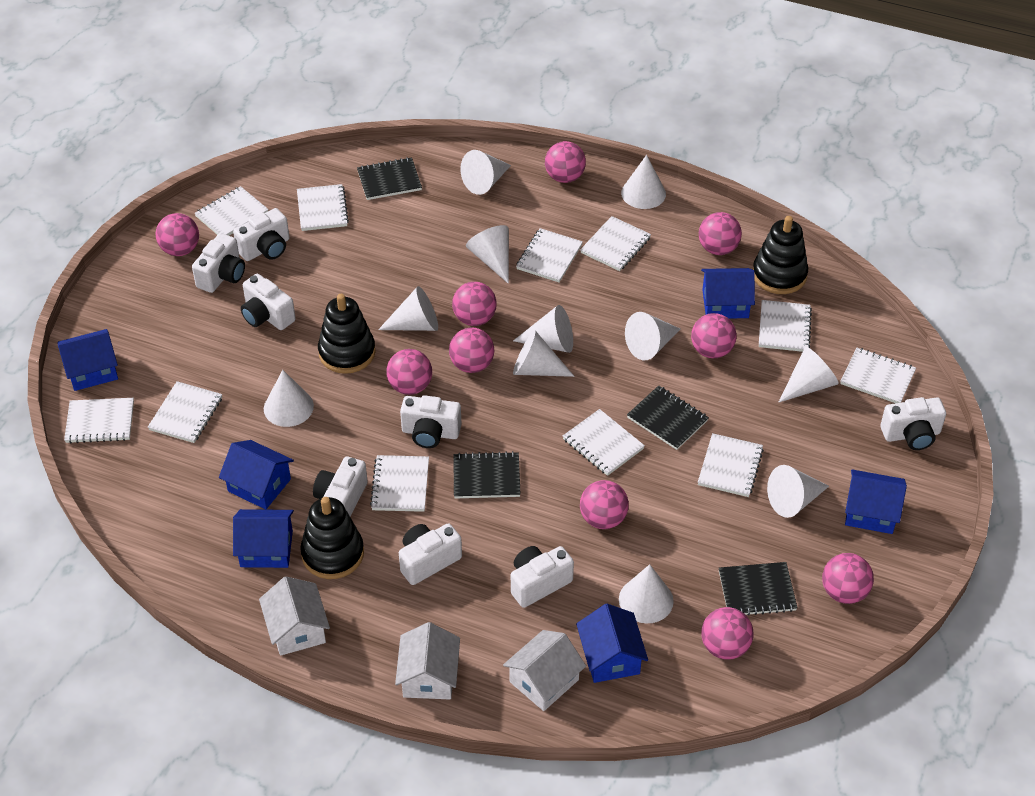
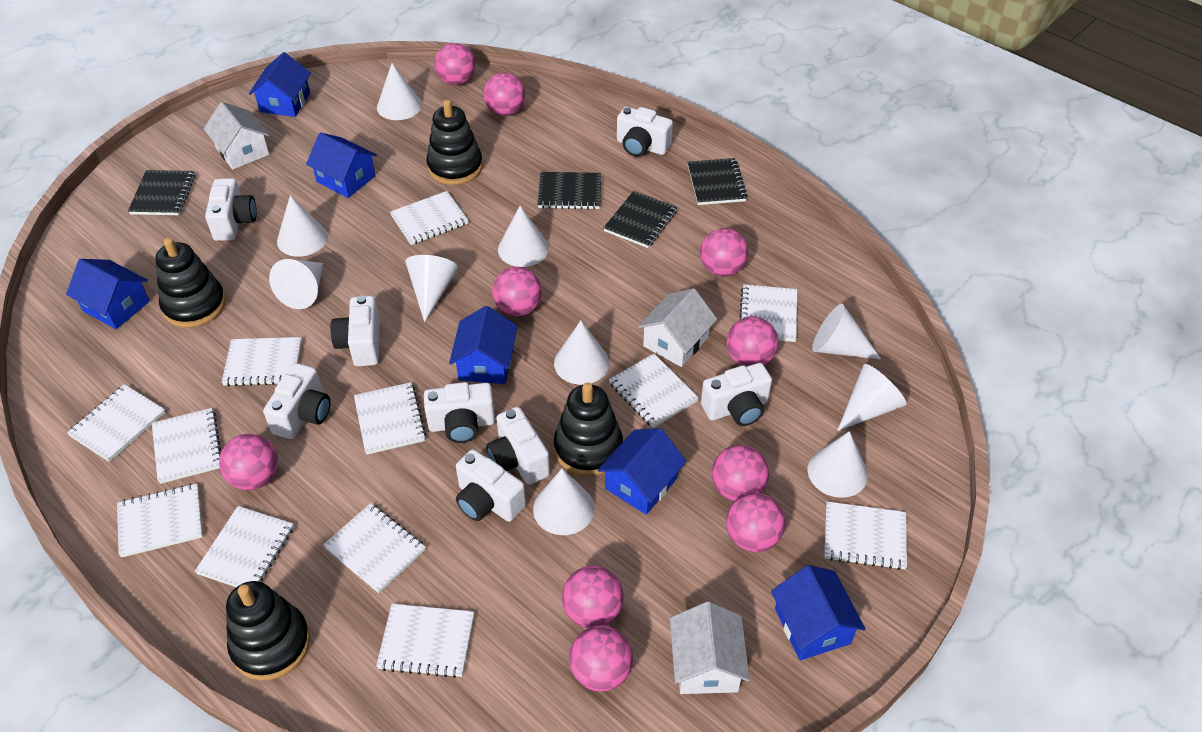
black stacking toy: [300,497,364,579] [318,294,376,374] [753,216,808,294] = 3 -> [155,238,226,328] [226,581,310,681] [426,99,483,185] [554,383,623,476] = 4
white cone: [264,370,314,427] [378,286,438,331] [460,150,511,195] [466,225,509,284] [513,305,573,353] [513,330,574,377] [619,564,674,623] [621,155,666,209] [625,312,680,360] [767,465,829,518] [779,346,839,402] = 11 -> [269,259,323,309] [277,195,328,257] [377,63,422,120] [405,255,459,322] [498,206,549,267] [533,469,595,535] [554,321,609,385] [808,431,868,498] [812,304,881,360] [837,364,907,431] = 10
white notebook: [64,398,134,443] [148,381,222,443] [195,186,269,236] [297,184,349,231] [370,455,429,512] [516,228,583,283] [563,409,645,476] [580,216,651,271] [698,433,764,497] [759,300,812,352] [840,348,916,403] = 11 -> [67,384,166,462] [117,484,203,558] [152,408,221,484] [195,506,294,587] [222,337,302,386] [323,503,426,593] [354,382,426,455] [376,604,474,678] [390,191,469,245] [609,354,699,428] [739,284,797,342] [824,502,907,570] = 12

